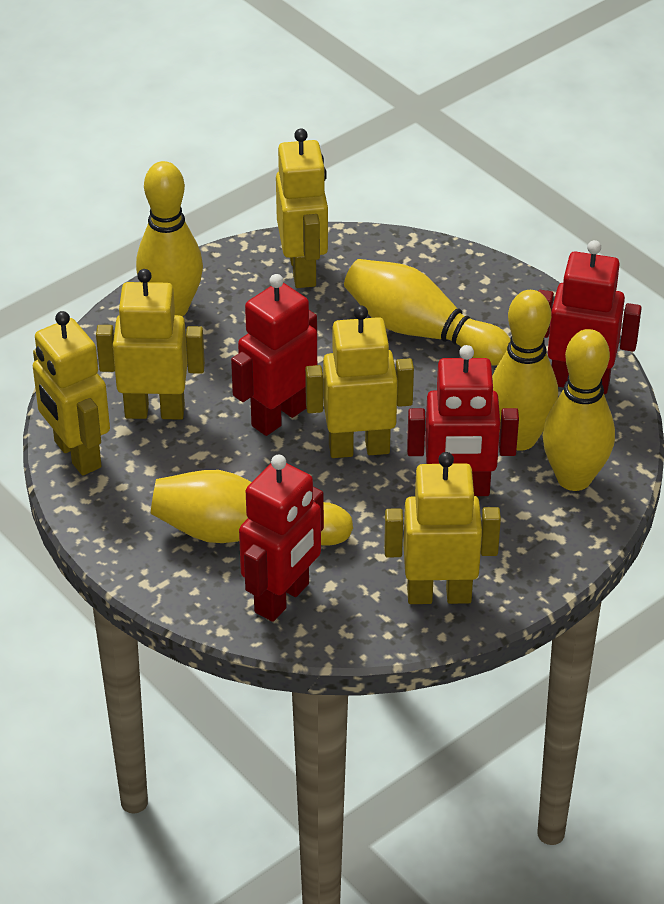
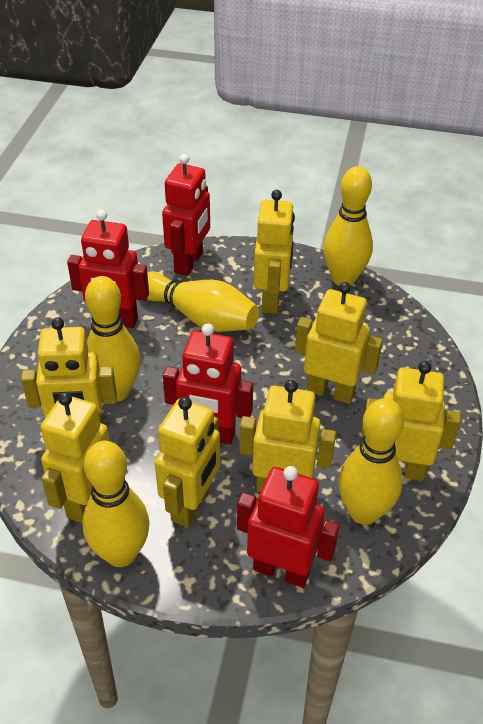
yellow robot: [33,311,110,476] [96,269,205,420] [276,129,328,288] [305,305,414,458] [384,452,501,604] = 5 -> [21,317,117,424] [41,392,110,523] [155,397,220,527] [239,380,336,492] [254,190,295,314] [295,282,383,404] [361,361,461,481] = 7

